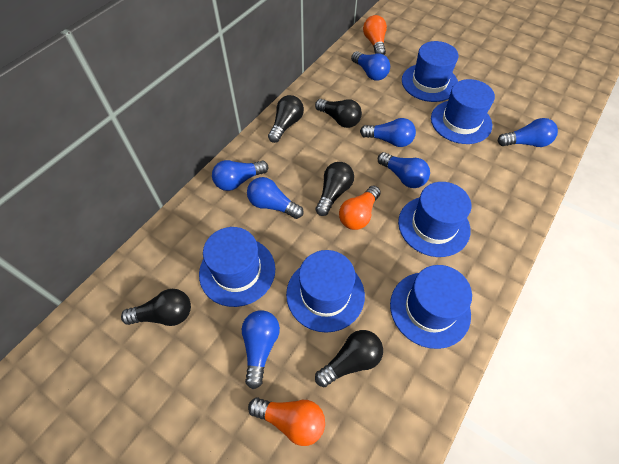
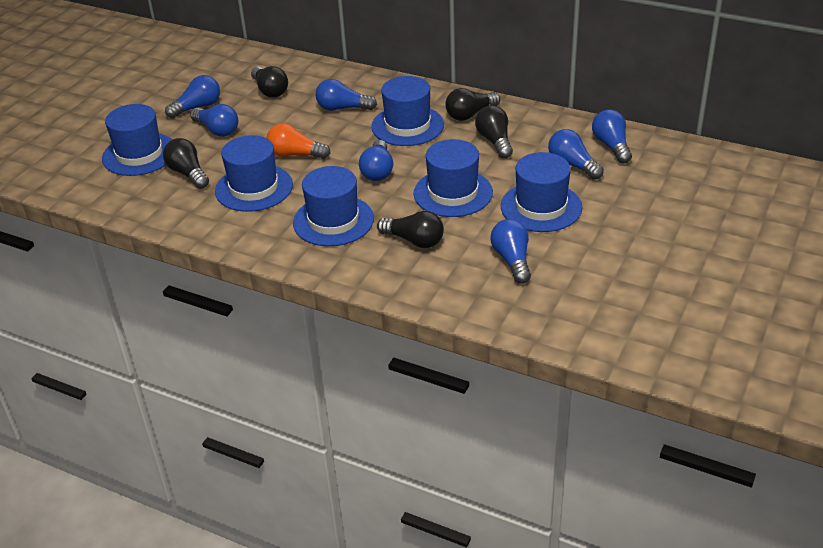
orange light bulb: [248,398,325,446] [339,186,381,230] [363,15,387,55] = 3 -> [266,123,330,159] = 1

